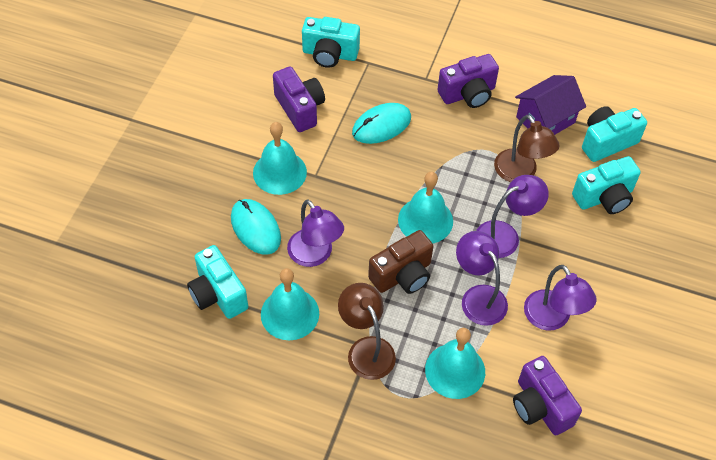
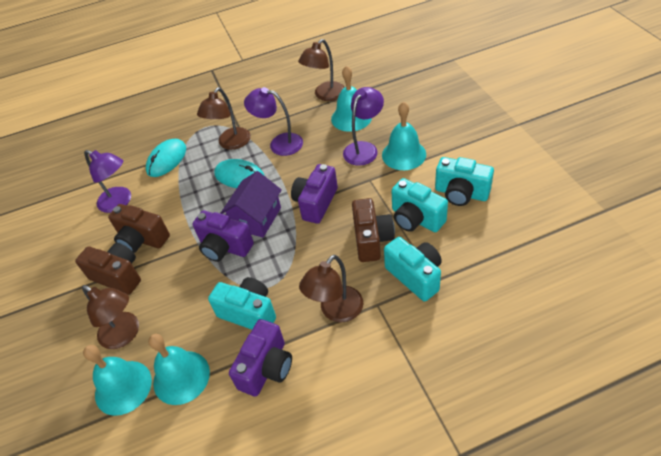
brown camera: [368,230,433,294] = 1 -> [75,243,141,295] [108,204,170,253] [352,198,395,262] = 3
brown lamp: [338,283,396,380] [494,115,560,182] = 2 -> [82,285,139,349] [197,87,251,150] [298,39,345,101] [299,255,363,323] = 4
purple lamp: [287,199,344,267] [456,231,508,326] [476,175,549,258] [524,265,597,330] = 4 -> [84,150,131,213] [244,87,303,156] [343,87,384,166] = 3

